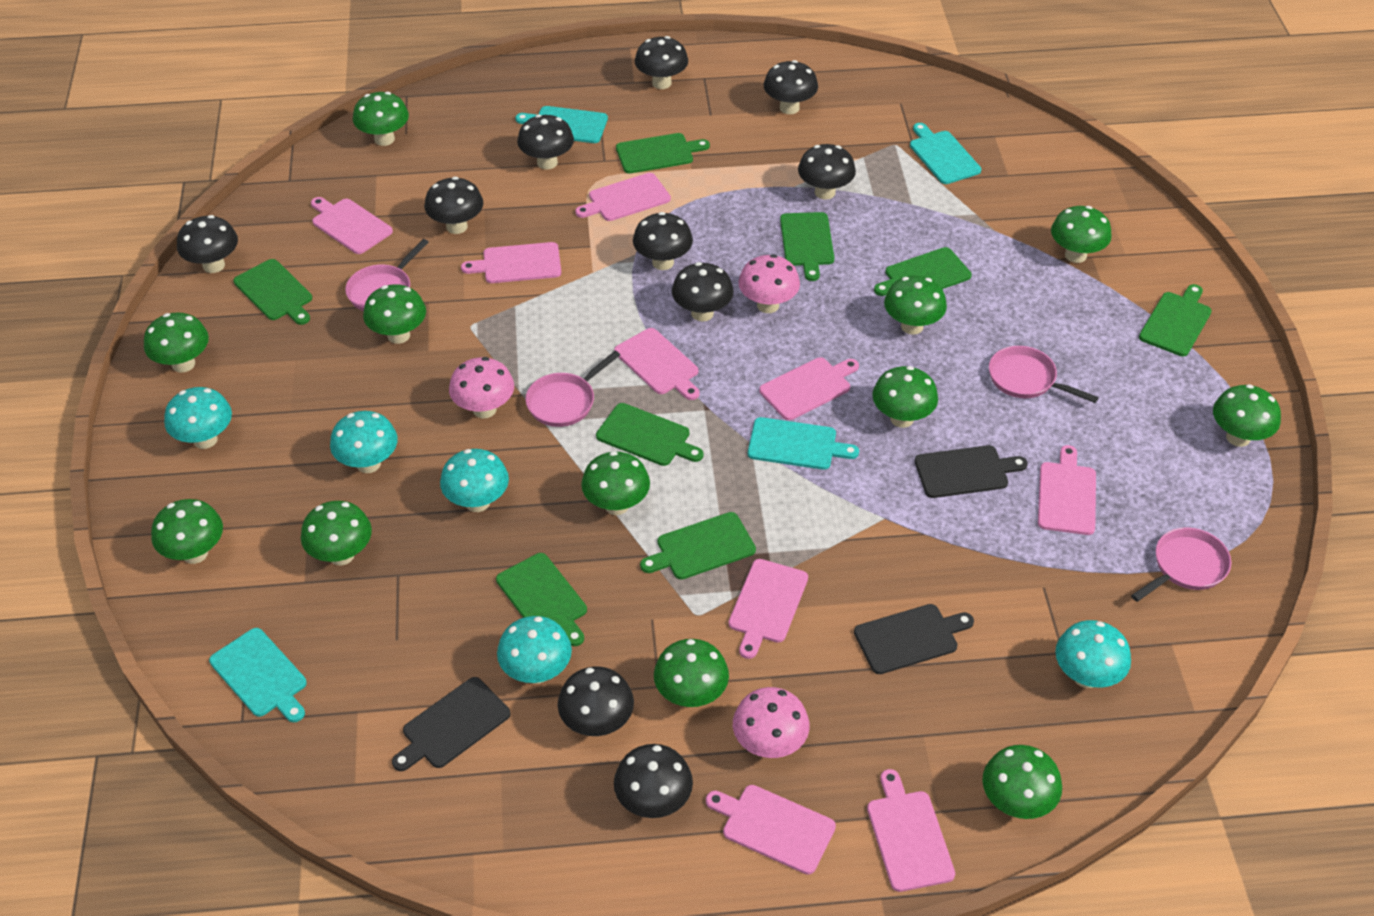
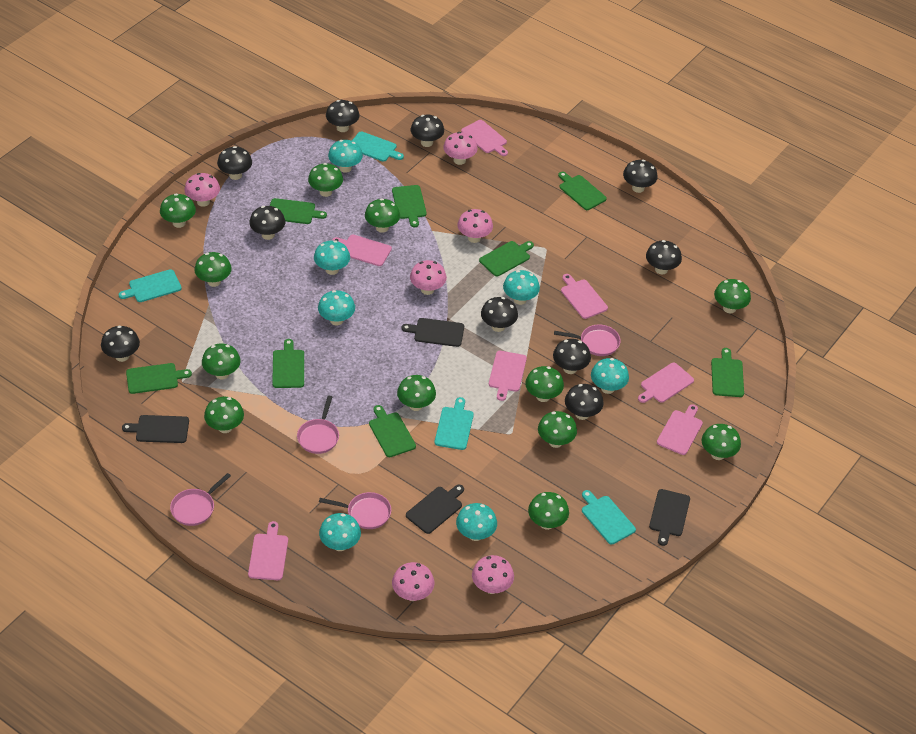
black cutting board: [392,677,511,771] [854,604,974,674] [915,445,1028,498] = 3 -> [122,415,189,443] [402,318,464,347] [406,485,464,534] [649,489,690,546] = 4
pink cutting board: [311,197,393,254] [461,242,561,283] [575,173,671,221] [614,328,700,400] [706,785,836,875] [729,559,808,659] [759,357,859,420] [867,769,955,892] [1038,445,1096,535] = 9 -> [248,521,288,580] [332,235,392,266] [461,120,508,156] [489,351,527,401] [561,274,608,319] [638,363,694,403] [657,404,703,455] = 7
pink mushroom: [449,357,514,419] [733,687,810,758] [739,254,800,313] = 3 -> [184,173,220,207] [392,562,434,601] [410,260,447,295] [443,132,478,165] [457,209,493,243] [472,555,514,594] = 6
turquoise mushroom: [164,387,232,449] [330,411,398,473] [440,449,509,512] [497,616,572,684] [1055,620,1131,688] = 5 -> [314,240,350,275] [318,290,355,325] [319,513,361,551] [328,140,363,173] [456,503,497,541] [503,270,540,305] [591,358,629,394] = 7

